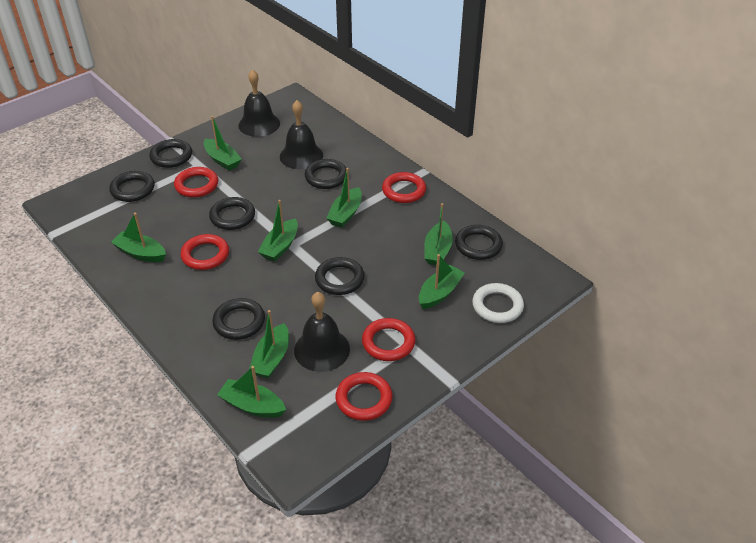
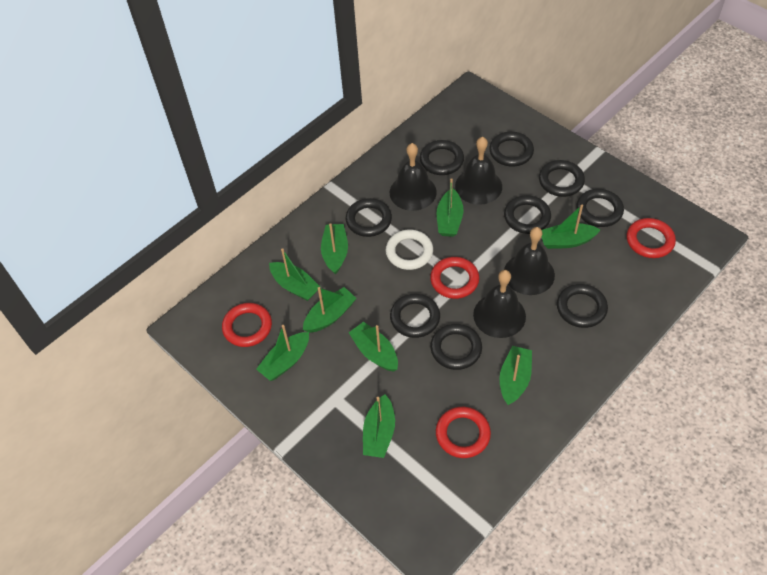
black bell: [238,69,280,137] [280,100,323,169] [294,292,350,372] = 3 -> [390,143,437,211] [455,137,502,205] [473,270,526,338] [504,227,555,295] = 4
black ring: [109,171,155,202] [149,139,192,168] [209,197,255,230] [212,298,265,340] [305,159,346,189] [315,257,365,295] [455,225,503,260] = 7 -> [346,198,392,237] [390,294,440,338] [420,140,464,175] [430,324,482,370] [489,132,534,167] [504,195,551,234] [539,160,585,197] [557,284,608,328] [576,189,624,227] = 9
green boat: [111,213,166,262] [204,116,242,171] [217,366,286,418] [249,310,289,379] [258,200,298,262] [326,168,362,228] [419,254,465,309] [424,203,453,265] = 8 -> [256,325,309,381] [269,249,320,301] [303,287,357,333] [321,223,348,275] [349,322,398,372] [363,394,395,458] [437,178,464,237] [500,346,532,405] [542,205,600,249] = 9
red ring: [174,167,218,198] [180,234,229,270] [336,372,393,421] [362,318,415,361] [382,172,426,203] = 5 -> [222,303,272,347] [430,257,479,299] [436,407,491,458] [626,218,676,258] = 4

